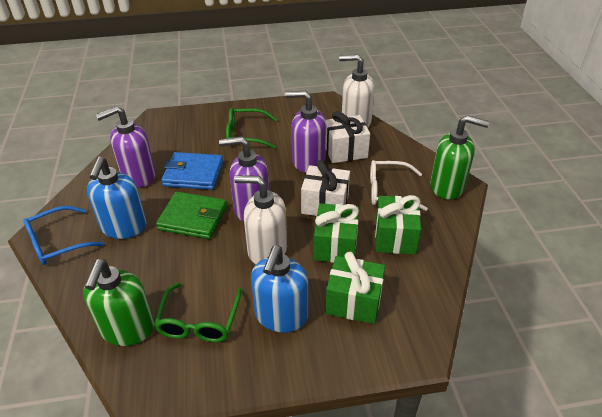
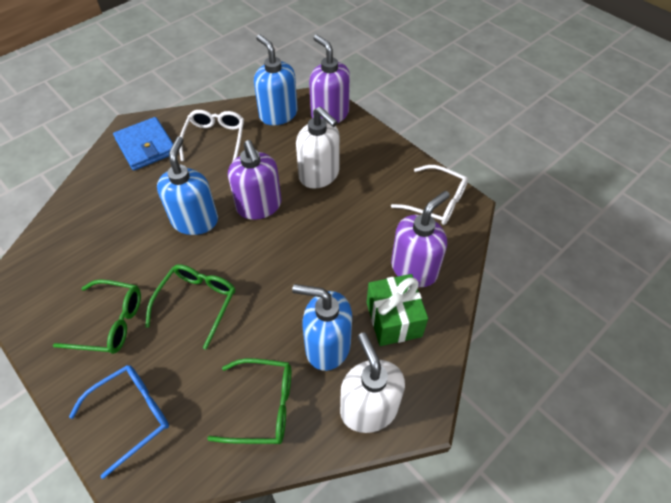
blue soap dispenser: [87,157,147,239] [251,246,308,332] = 2 -> [157,136,218,235] [254,35,298,125] [292,284,352,371] = 3
green gift: [314,203,359,263] [325,251,385,324] [375,195,421,254] = 3 -> [366,274,428,346] = 1
green glasses: [154,282,242,342] [226,108,277,149] = 2 -> [53,279,141,354] [145,264,235,350] [207,358,291,444] = 3
green soap dispenser: [83,259,154,346] [430,115,489,200] = 2 -> none = 0
green wallet: [156,192,227,239] = 1 -> none = 0
white gift: [301,160,350,216] [326,111,370,163] = 2 -> none = 0
white glasses: [370,160,428,211] = 1 -> [179,110,244,162] [391,165,468,225] = 2

